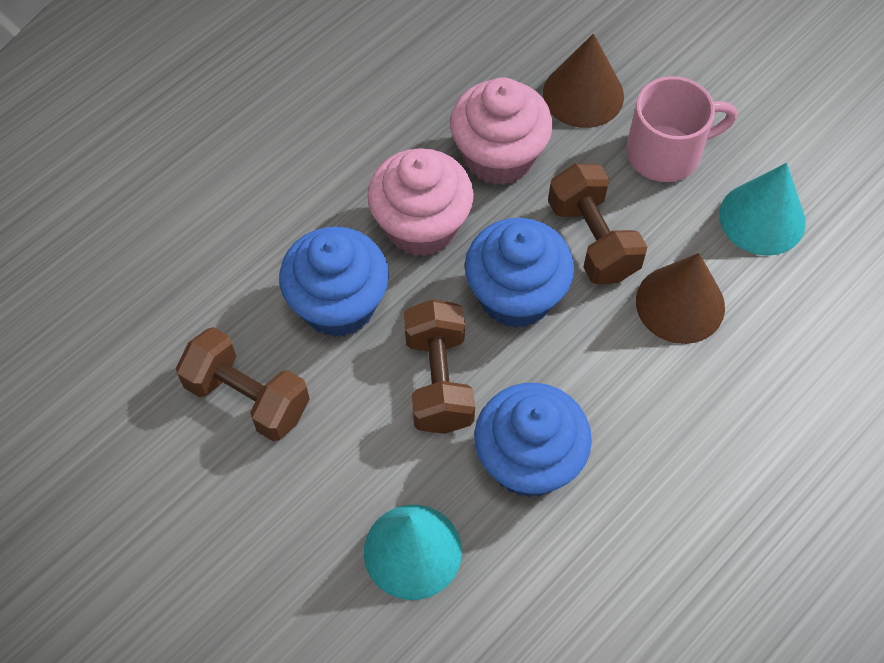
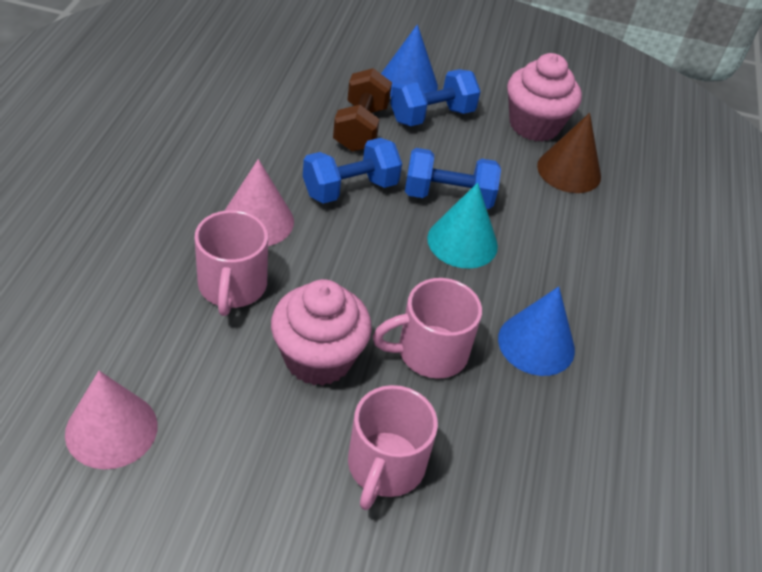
blue cone: none = 0 -> [381,24,438,97] [498,287,575,376] = 2
blue cupcake: [279,226,389,337] [465,218,574,328] [474,383,592,498] = 3 -> none = 0
blue dumbbell: none = 0 -> [303,138,402,204] [390,69,481,126] [405,148,501,209] = 3
brown cone: [543,33,624,128] [636,253,725,344] = 2 -> [537,113,601,193] = 1
brown dumbbell: [176,327,310,441] [404,299,475,434] [548,163,647,284] = 3 -> [333,68,392,152] = 1
pink cone: none = 0 -> [65,371,158,469] [225,159,294,246] = 2
pink mug: [626,76,737,182] = 1 -> [194,210,268,316] [348,385,438,510] [372,278,482,379] = 3
turquoise cone: [364,505,462,600] [719,163,806,256] = 2 -> [427,183,498,269] = 1

